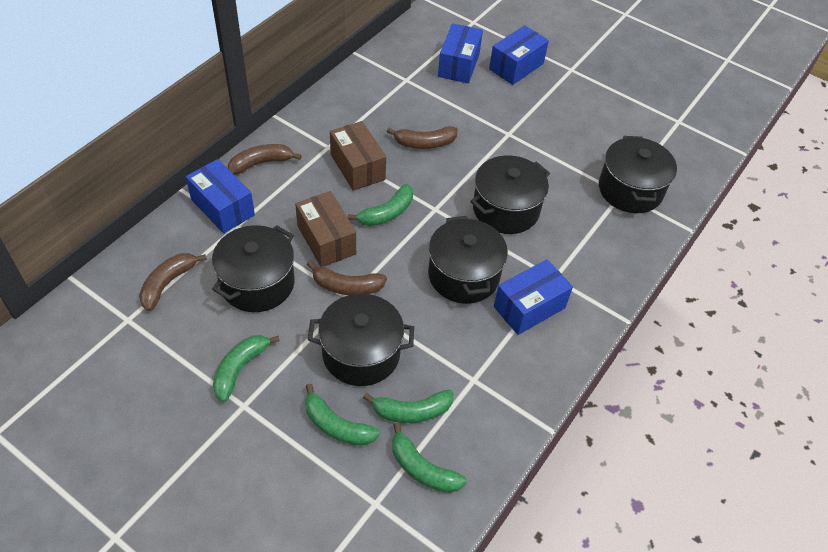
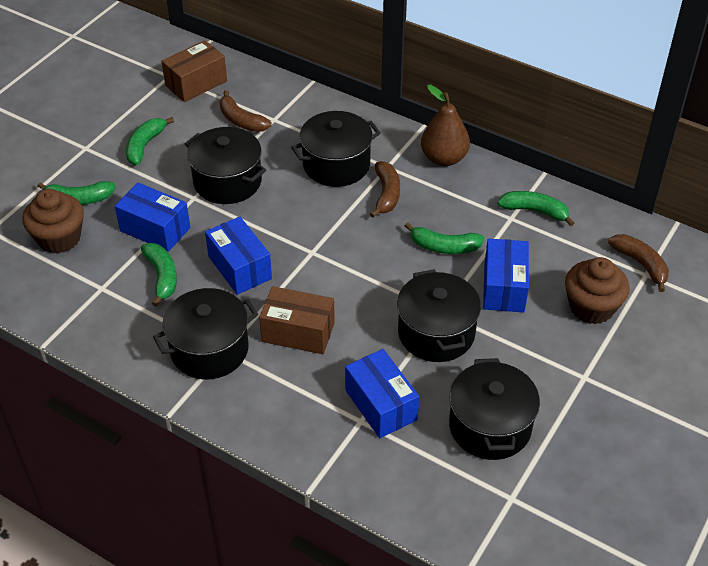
brown banana: [139,253,207,311] [228,144,302,175] [307,261,387,295] [387,126,458,149] = 4 -> [220,90,272,132] [370,161,400,218] [608,234,669,292] = 3
brown cupcake: none = 0 -> [22,189,84,254] [565,257,630,324] = 2
brown pear: none = 0 -> [421,85,470,166] = 1

